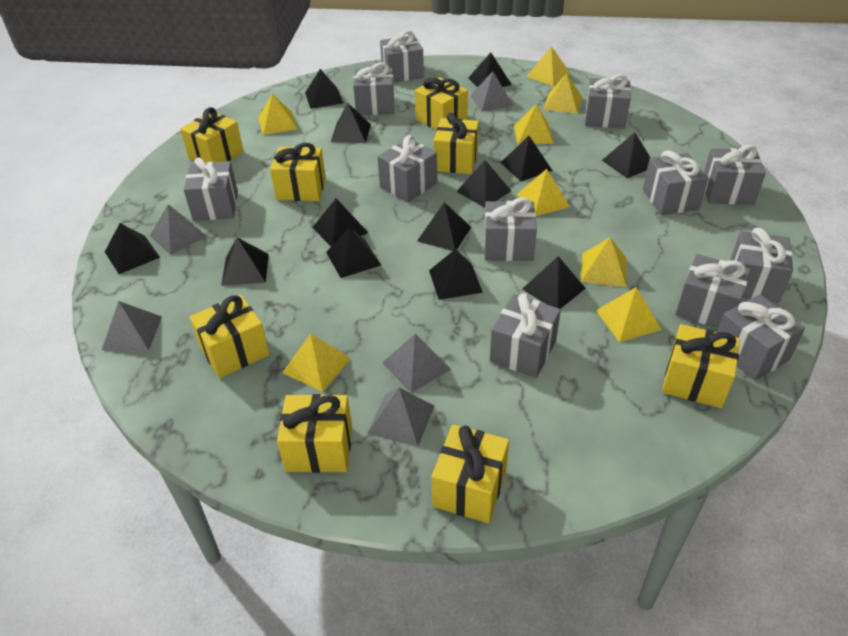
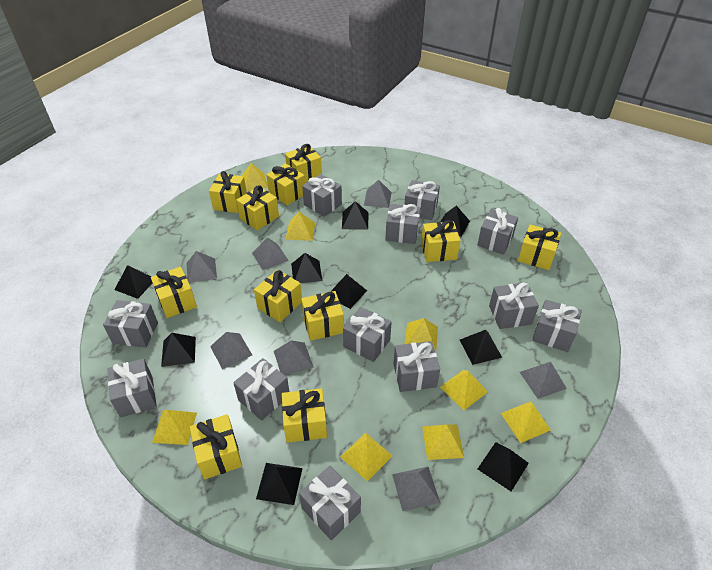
black pyramid: [105,223,160,274] [221,238,269,286] [305,69,343,109] [312,199,368,247] [326,227,381,278] [331,103,371,143] [417,202,471,251] [429,249,483,300] [456,160,511,208] [468,53,512,87] [500,136,553,181] [522,256,586,309] [602,132,651,178] = 13 -> [114,265,152,299] [161,333,196,367] [256,463,303,505] [291,253,322,283] [330,274,367,309] [342,201,368,230] [441,205,470,237] [460,330,502,365] [478,442,529,491] = 9
grey pyramid: [102,301,162,351] [150,204,206,255] [367,388,434,447] [382,334,451,393] [470,71,513,112] = 5 -> [187,251,217,283] [210,332,252,369] [252,237,289,270] [274,340,314,376] [364,179,392,208] [392,467,440,511] [520,362,567,399] = 7
yellow gift: [180,107,244,163] [190,295,270,378] [270,143,326,201] [277,394,352,473] [415,77,468,130] [431,424,509,523] [434,113,479,174] [662,324,740,408] = 8 -> [151,267,197,318] [190,414,242,479] [209,171,247,213] [236,185,279,231] [254,270,302,322] [266,163,305,205] [282,388,327,443] [285,144,322,182] [301,291,344,341] [421,220,461,262] [518,225,561,270] = 11

